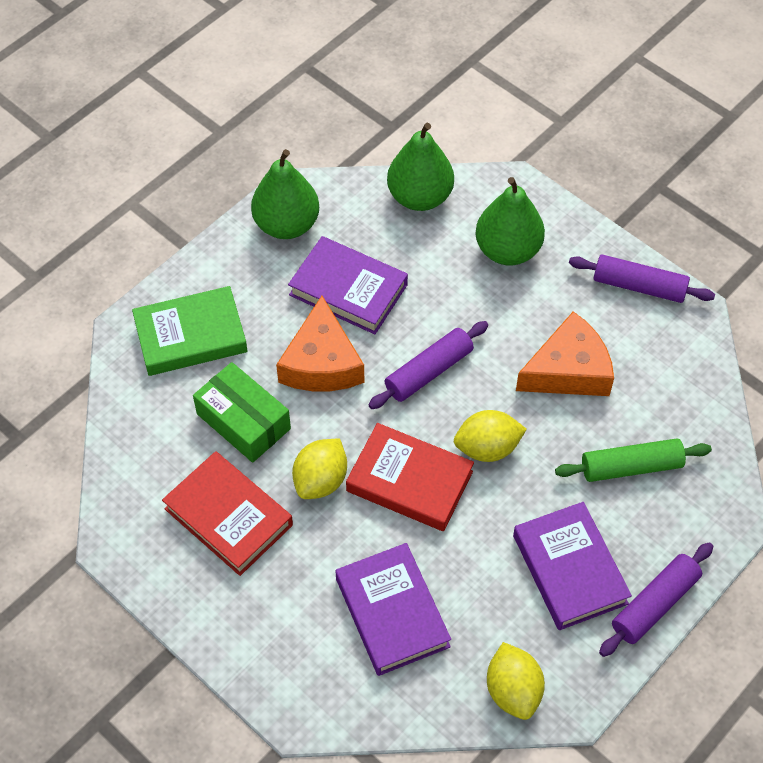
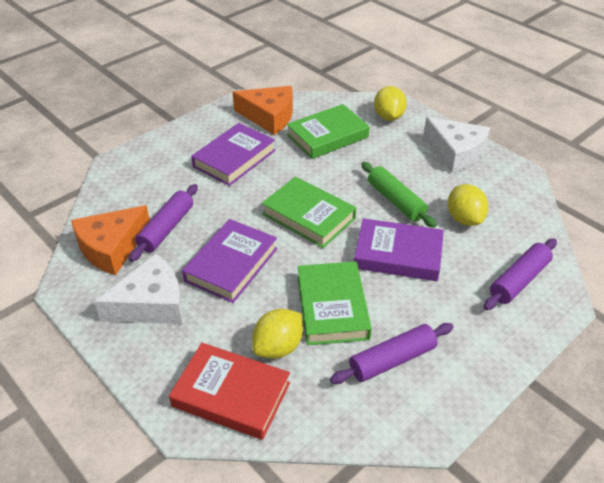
green book: [132,286,247,376] = 1 -> [262,176,356,248] [287,104,370,159] [298,261,372,345] = 3
green box: [193,362,291,463] = 1 -> none = 0
green pear: [251,149,319,239] [387,123,454,211] [475,177,545,265] = 3 -> none = 0
red book: [162,451,293,576] [346,423,474,531] = 2 -> [169,343,290,440] = 1
white cheese: none = 0 -> [94,254,183,324] [423,117,490,173] = 2

